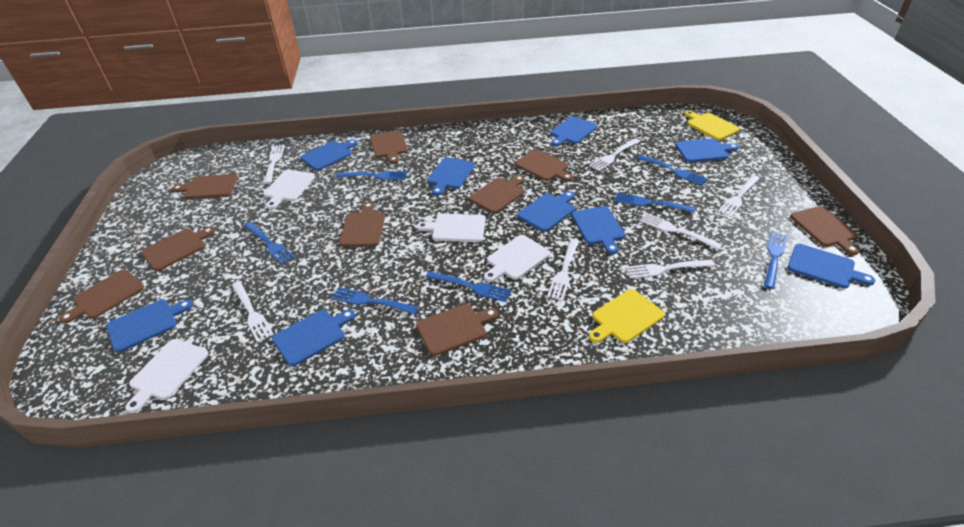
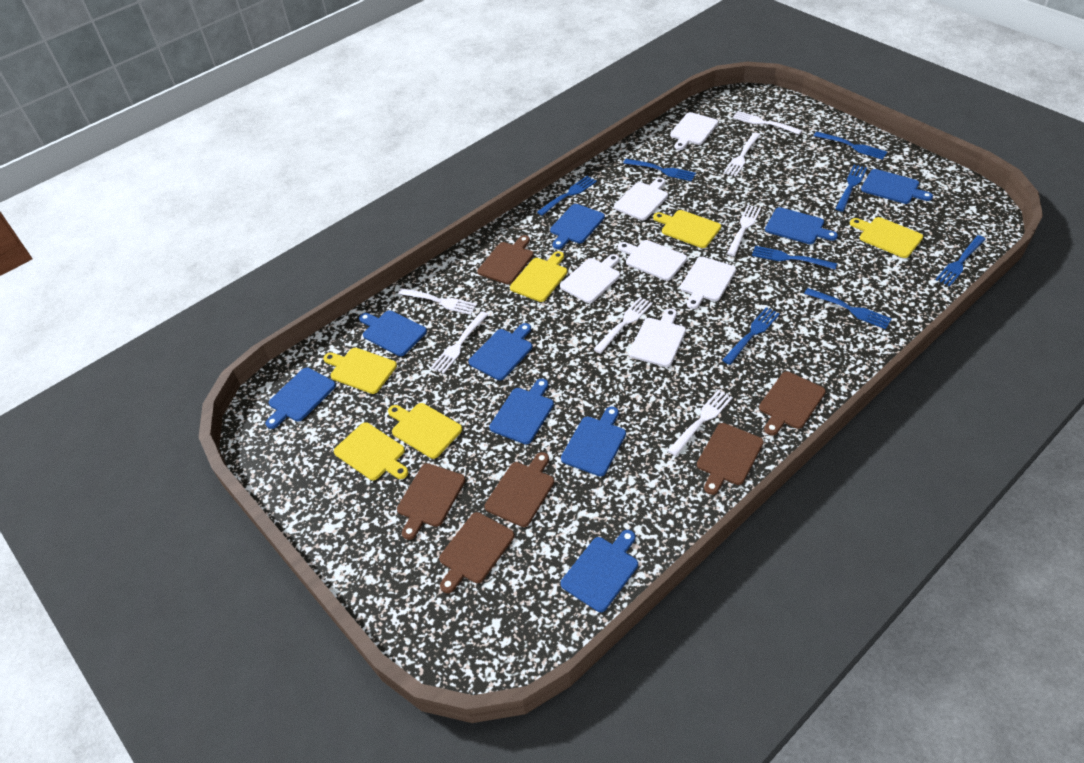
blue fork: [244,222,295,265] [331,287,418,314] [336,171,407,180] [426,271,512,302] [615,193,695,213] [637,155,708,186] [764,231,787,289] = 7 -> [537,176,597,216] [623,159,696,181] [722,307,780,365] [752,246,837,270] [804,288,892,329] [814,132,887,160] [835,165,867,212] [935,235,986,286] = 8
brown cutting board: [59,269,144,324] [141,227,215,271] [172,174,238,199] [339,202,385,247] [370,130,408,164] [416,304,498,356] [469,175,525,214] [515,150,573,182] [790,206,859,255] = 9 -> [397,463,466,540] [439,512,514,593] [477,235,534,284] [485,452,554,527] [697,423,764,495] [759,371,826,435] = 6
white cutting board: [125,339,209,413] [263,170,315,209] [417,214,486,242] [484,235,550,282] = 4 -> [560,254,620,303] [614,178,668,220] [618,240,687,281] [629,308,686,367] [670,112,718,150] [680,257,736,309] = 6
yellow cutting board: [589,289,665,343] [684,111,740,140] = 2 -> [323,348,397,394] [334,422,409,480] [388,403,462,459] [510,251,568,302] [653,210,721,248] [850,217,923,258] = 6

